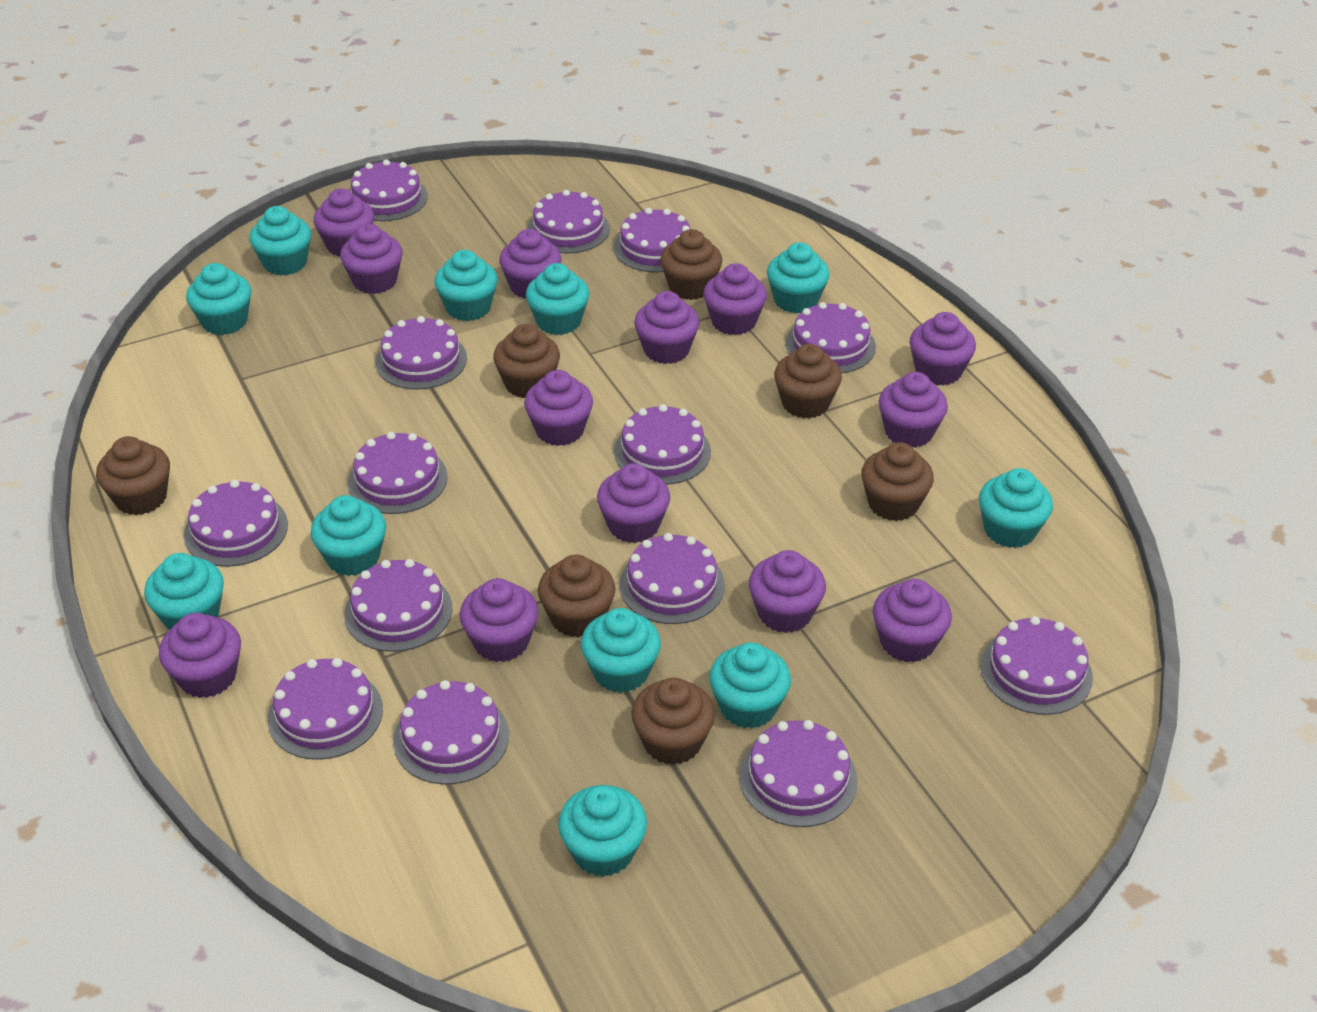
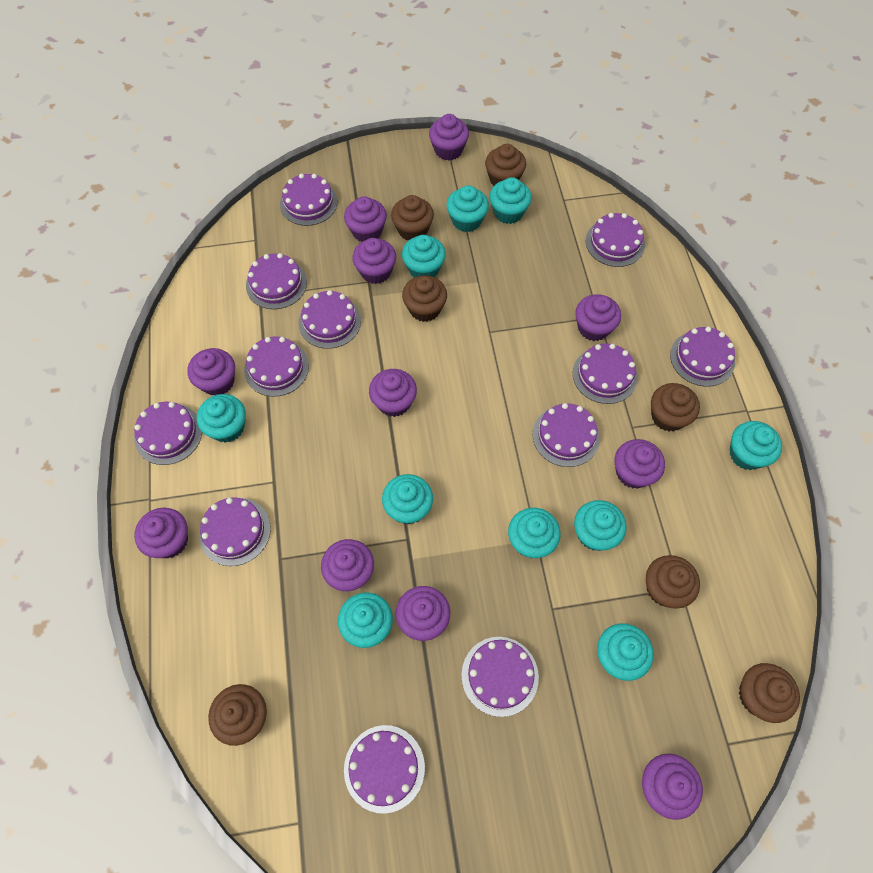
purple cake: [184,480,288,567] [268,658,383,760] [344,559,452,652] [348,432,448,514] [350,160,428,221] [375,316,467,390] [393,680,509,785] [527,190,610,253] [614,208,691,272] [614,404,711,485] [619,533,725,624] [739,720,858,827] [786,302,876,373] [980,616,1093,715] = 14 -> [134,402,202,465] [199,497,271,566] [244,336,309,397] [246,253,307,309] [280,174,337,226] [298,290,361,349] [344,725,425,814] [461,637,539,717] [532,403,600,467] [573,343,638,404] [586,213,645,267] [670,327,735,387] = 12
purple cupcake: [159,613,241,698] [314,188,374,256] [340,224,403,294] [459,578,539,662] [499,229,561,299] [524,370,593,446] [597,463,670,543] [634,291,699,364] [703,263,767,335] [749,550,826,633] [873,579,952,663] [879,372,948,448] [910,312,976,386] = 13 -> [134,508,188,558] [187,348,235,395] [321,539,374,591] [344,196,387,242] [352,238,396,284] [369,369,417,417] [396,586,450,641] [429,114,469,161] [575,294,621,341] [615,439,665,489] [642,753,703,820] = 11
turquoise cupcake: [144,553,224,629] [186,263,251,335] [249,206,311,276] [310,495,386,576] [434,250,498,321] [526,263,589,335] [558,785,647,877] [581,608,661,693] [709,642,791,729] [767,243,830,313] [979,468,1053,548] = 11 -> [197,394,246,443] [338,592,393,648] [382,474,433,524] [402,235,446,278] [446,185,489,232] [489,177,532,224] [508,508,561,558] [574,500,627,551] [597,623,654,681] [730,421,782,470] = 10

